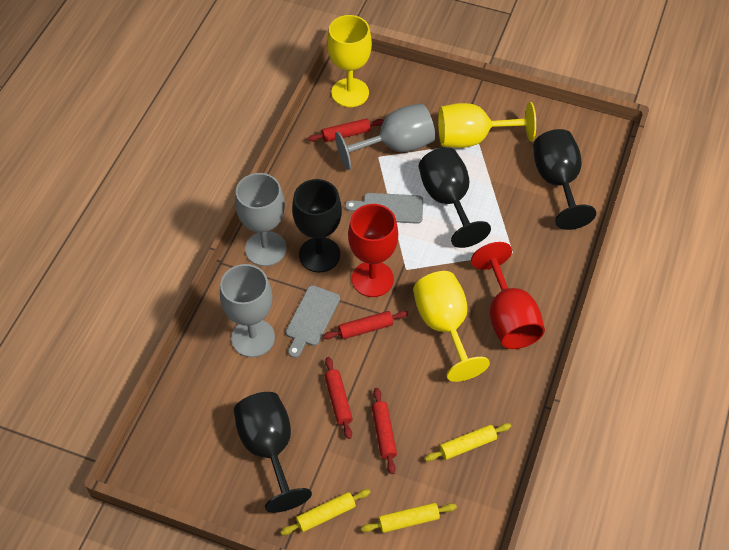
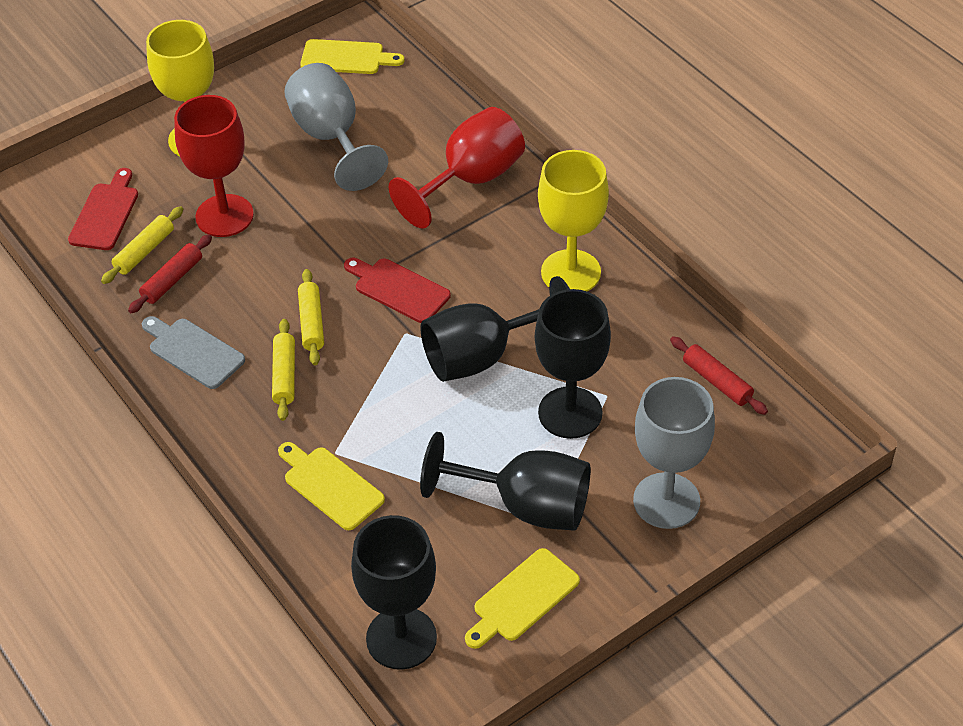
grey cutting board: [286,285,340,358] [345,193,423,224] = 2 -> [142,316,245,389] = 1
grey goblet: [220,264,275,357] [235,173,287,266] [335,103,435,170] = 3 -> [284,63,388,191] [633,377,715,529] = 2
red cutting board: none = 0 -> [68,168,138,250] [344,258,451,323] = 2
red rolling pin: [308,118,384,142] [323,311,408,340] [325,357,353,439] [372,388,397,474] = 4 -> [128,234,212,313] [670,336,768,415] = 2
yellow cutting board: none = 0 -> [278,442,385,530] [300,39,405,74] [465,548,580,649] = 3
yellow goblet: [327,15,372,107] [413,271,490,382] [438,102,536,148] = 3 -> [146,20,214,156] [538,150,609,291] = 2

